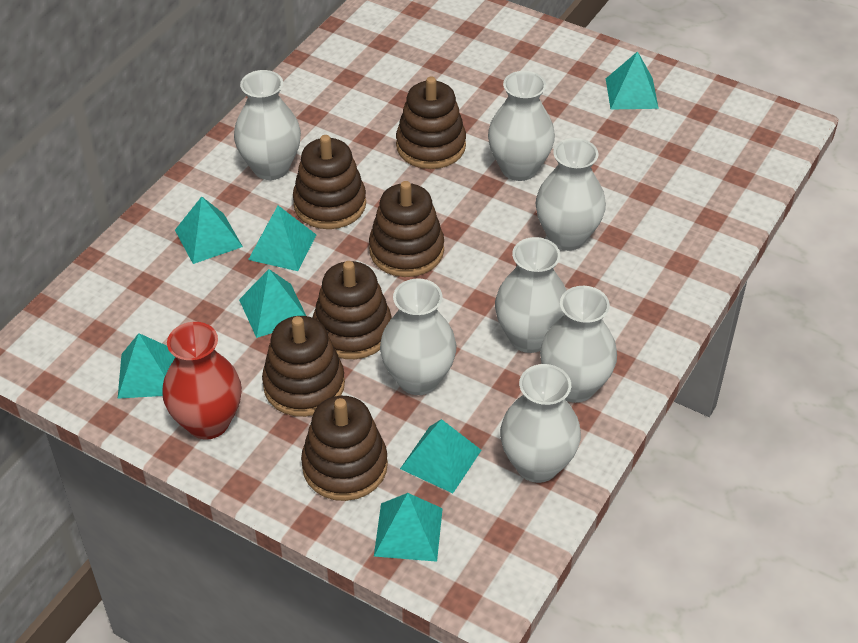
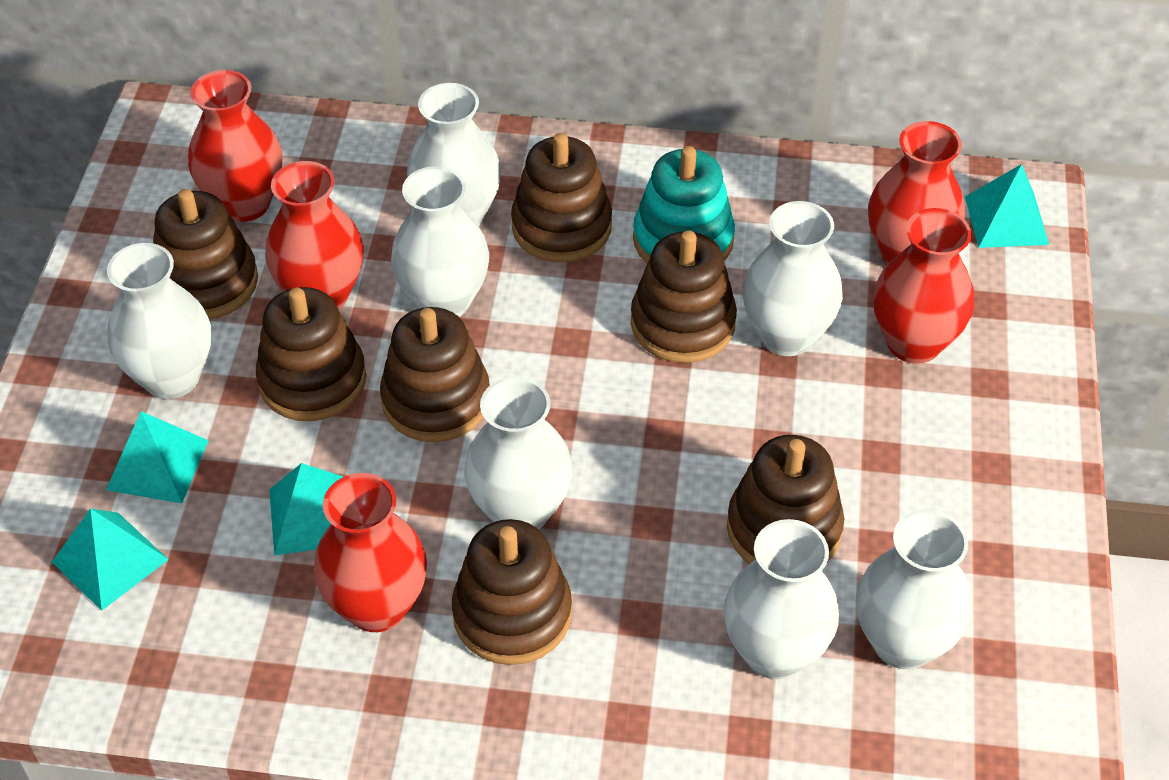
brown stacking toy: [262,316,345,417] [293,135,366,229] [301,396,388,501] [313,261,392,359] [369,181,444,277] [396,77,466,169] = 6 -> [153,189,258,319] [256,287,366,421] [380,307,490,442] [452,519,572,665] [511,133,612,263] [631,230,737,363] [727,435,844,564] = 7
red vase: [162,322,242,440] = 1 -> [188,70,283,222] [265,161,364,310] [314,473,427,632] [868,121,965,265] [873,208,974,364] = 5
turquoise pyramid: [118,333,175,399] [175,197,243,264] [239,269,306,338] [248,206,316,271] [374,493,443,562] [400,419,481,493] [606,51,659,109] = 7 -> [52,508,169,611] [106,411,209,503] [269,463,344,556] [965,164,1049,248] = 4
turquoise stacking toy: none = 0 -> [633,146,735,263] = 1

